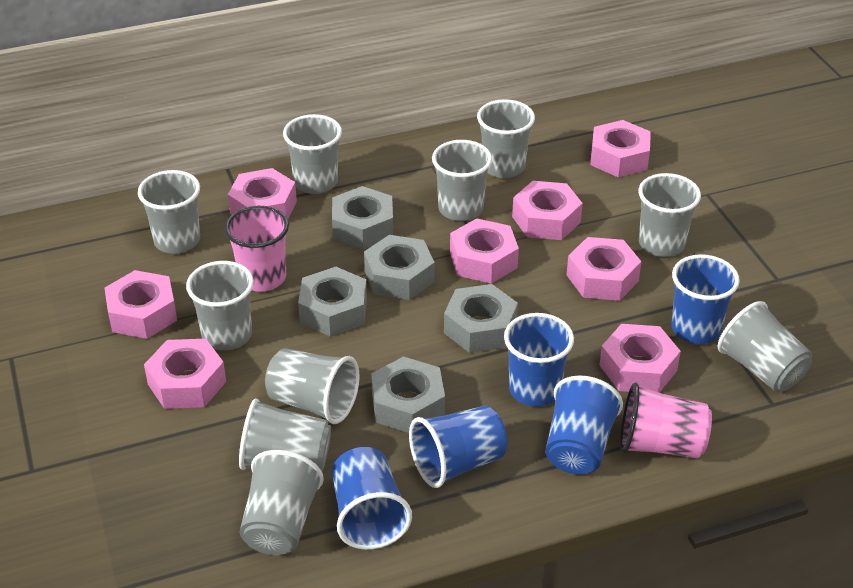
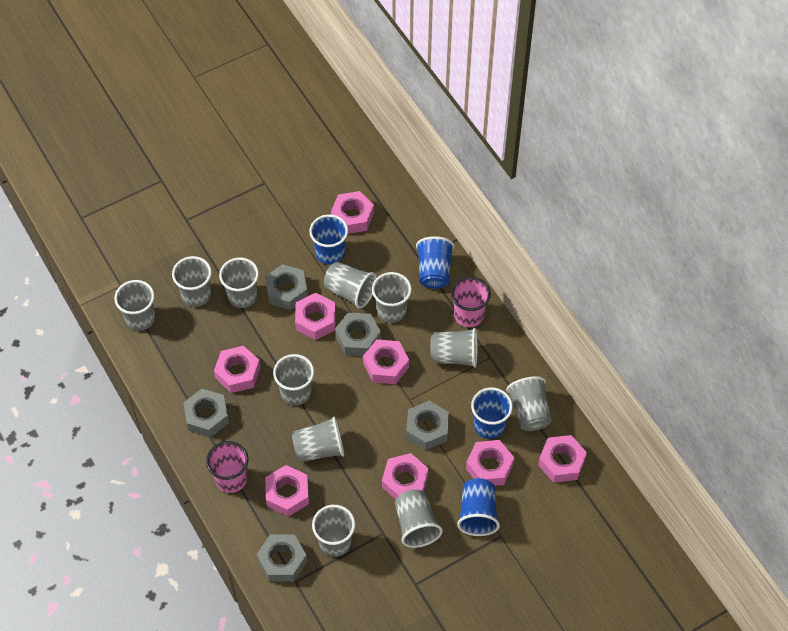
blue cup: [332,447,412,550] [409,405,507,488] [504,313,574,406] [545,375,623,475] [671,254,740,344] = 5 -> [309,214,348,265] [416,236,454,289] [457,478,500,536] [471,387,513,439] = 4
grey cup: [138,170,200,254] [186,261,254,351] [239,398,331,471] [240,450,324,555] [265,348,360,424] [283,114,342,194] [432,140,492,221] [477,99,535,178] [638,173,701,257] [718,301,812,392] = 10 -> [114,280,155,331] [172,256,212,307] [219,258,259,308] [273,354,314,405] [292,417,344,462] [312,505,355,557] [324,262,377,309] [372,272,412,323] [395,489,443,548] [430,328,477,368] [506,376,551,431] = 11

